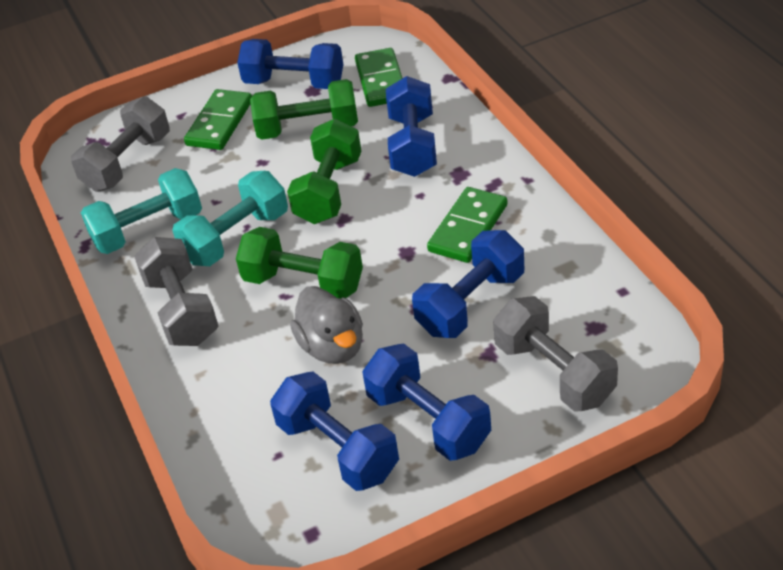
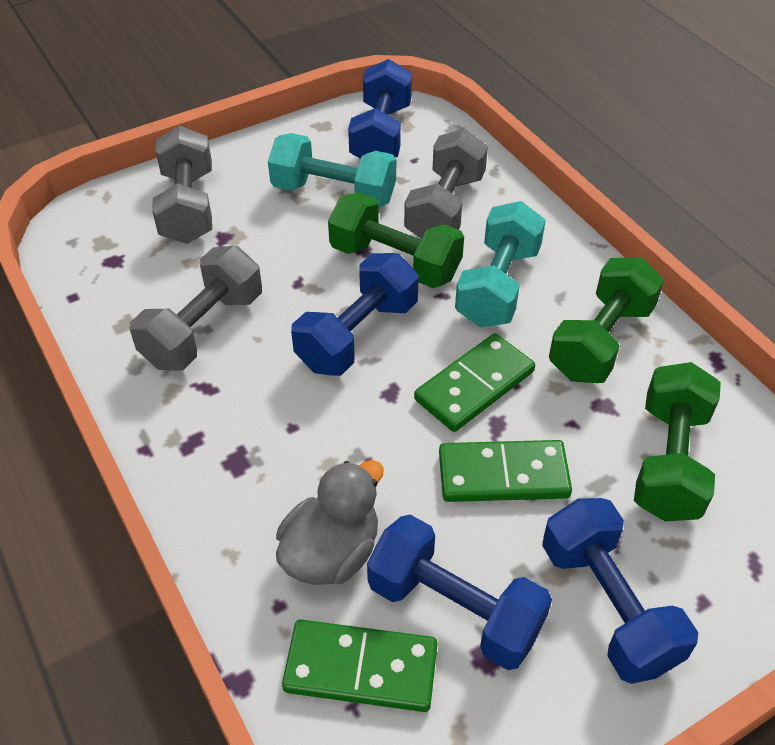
blue dumbbell: [237,39,343,89] [270,371,399,491] [362,343,491,461] [386,76,437,177] [412,230,524,338] = 5 -> [291,253,419,376] [348,59,412,159] [367,515,552,670] [542,498,698,684] = 4

